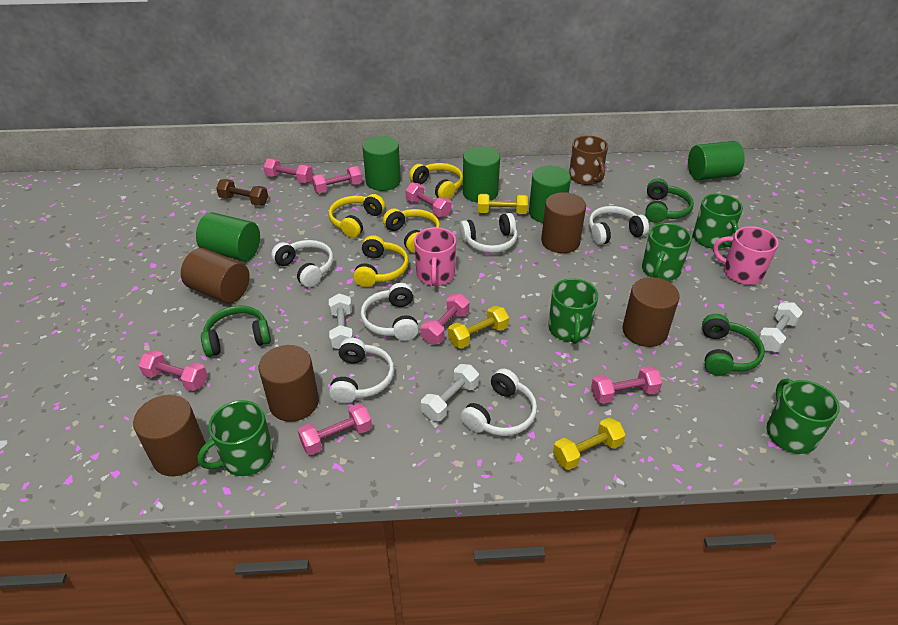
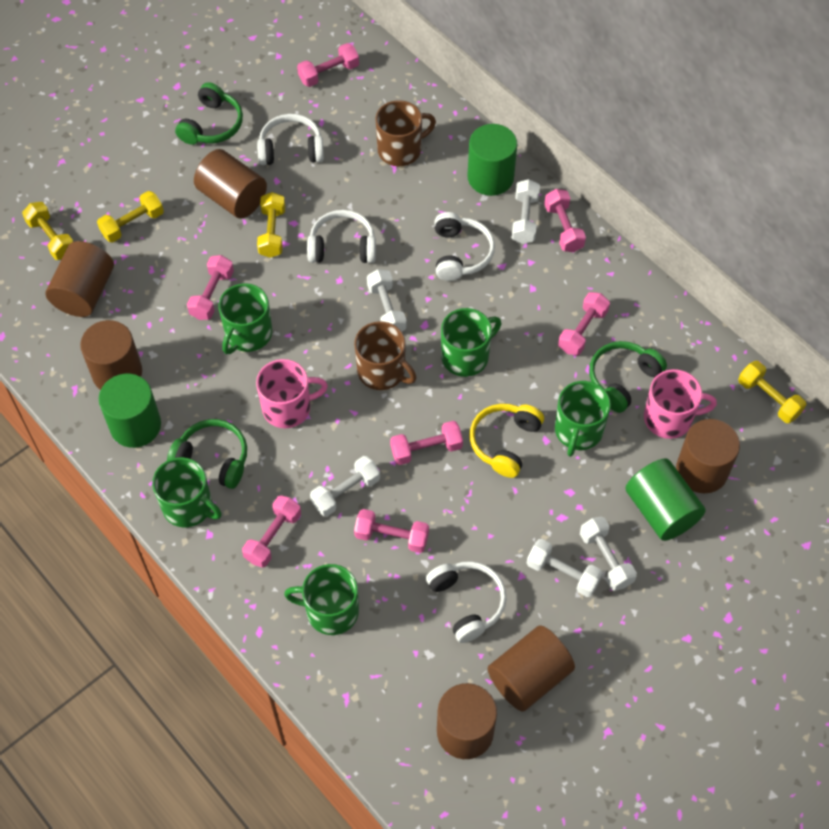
brown cylinder: [133,395,206,476] [181,248,250,303] [258,345,319,422] [541,192,586,253] [623,277,680,347] = 5 -> [46,241,114,317] [80,320,142,390] [194,149,267,218] [437,683,497,759] [488,625,575,712] [676,419,740,493] = 6
brown dumbbell: [216,179,268,206] = 1 -> none = 0
brown mug: [569,135,608,185] = 1 -> [354,321,417,390] [375,100,436,166] = 2
green cylinder: [196,212,260,261] [362,136,401,191] [463,147,500,203] [529,166,571,223] [688,141,745,181] = 5 -> [99,374,161,448] [467,124,517,196] [625,458,706,541] = 3
white dumbbell: [329,293,353,349] [421,364,479,421] [759,303,803,352] = 3 -> [310,456,380,516] [367,269,407,332] [512,179,540,244] [527,539,603,597] [580,516,637,591] = 5
white headphones: [271,240,333,288] [329,338,394,404] [360,283,419,341] [459,213,517,253] [461,368,537,436] [589,206,649,245] = 6 -> [257,114,324,165] [307,210,376,263] [426,561,507,643] [434,212,495,281] = 4
yellow dumbbell: [448,306,509,349] [478,194,528,214] [553,418,626,470] = 3 -> [22,202,73,260] [97,191,164,242] [257,192,285,258] [738,361,806,423] = 4
yellow headphones: [329,194,385,238] [353,235,408,287] [383,208,440,253] [409,163,463,199] = 4 -> [470,404,544,478] = 1

